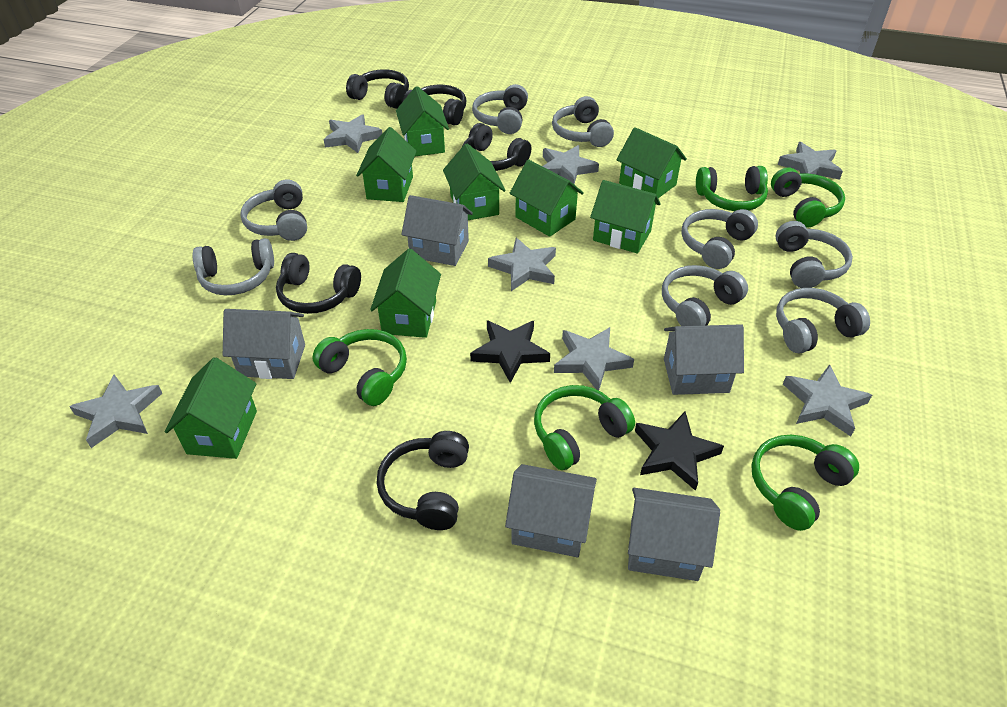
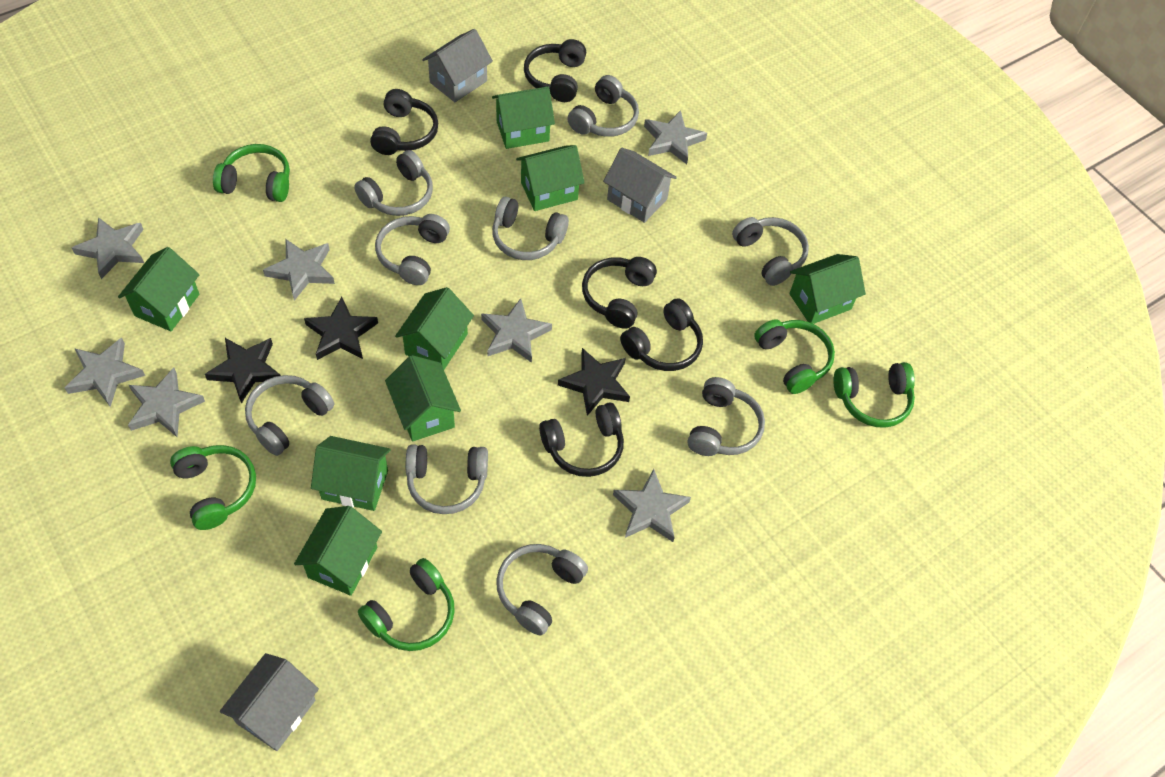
black star: [470,320,550,383] [635,411,724,491] = 2 -> [205,338,281,404] [304,297,378,360] [558,348,630,416] = 3
grey headphones: [192,238,274,295] [240,179,307,241] [472,84,528,134] [552,96,614,147] [662,265,748,326] [681,209,758,269] [775,221,853,288] [776,288,870,354] = 8 -> [245,375,334,456] [354,150,433,216] [375,214,450,285] [406,444,488,514] [492,196,569,260] [496,544,588,635] [567,75,639,137] [688,377,765,456] [732,217,809,286] = 9
grey house: [223,309,305,379] [401,195,473,266] [505,464,597,557] [628,488,720,581] [664,324,744,395] = 5 -> [220,653,319,751] [422,29,493,102] [603,148,677,223] = 3

